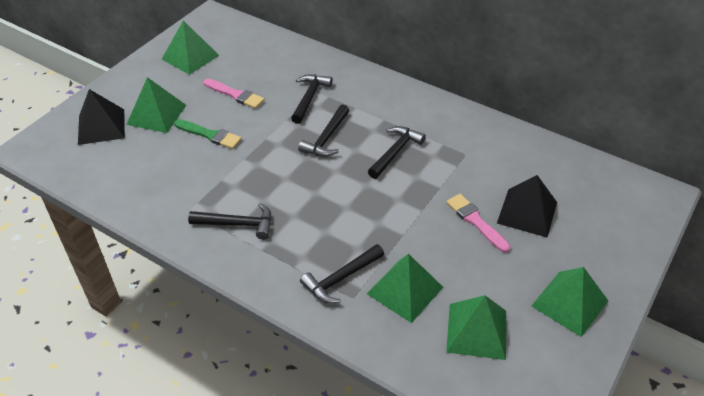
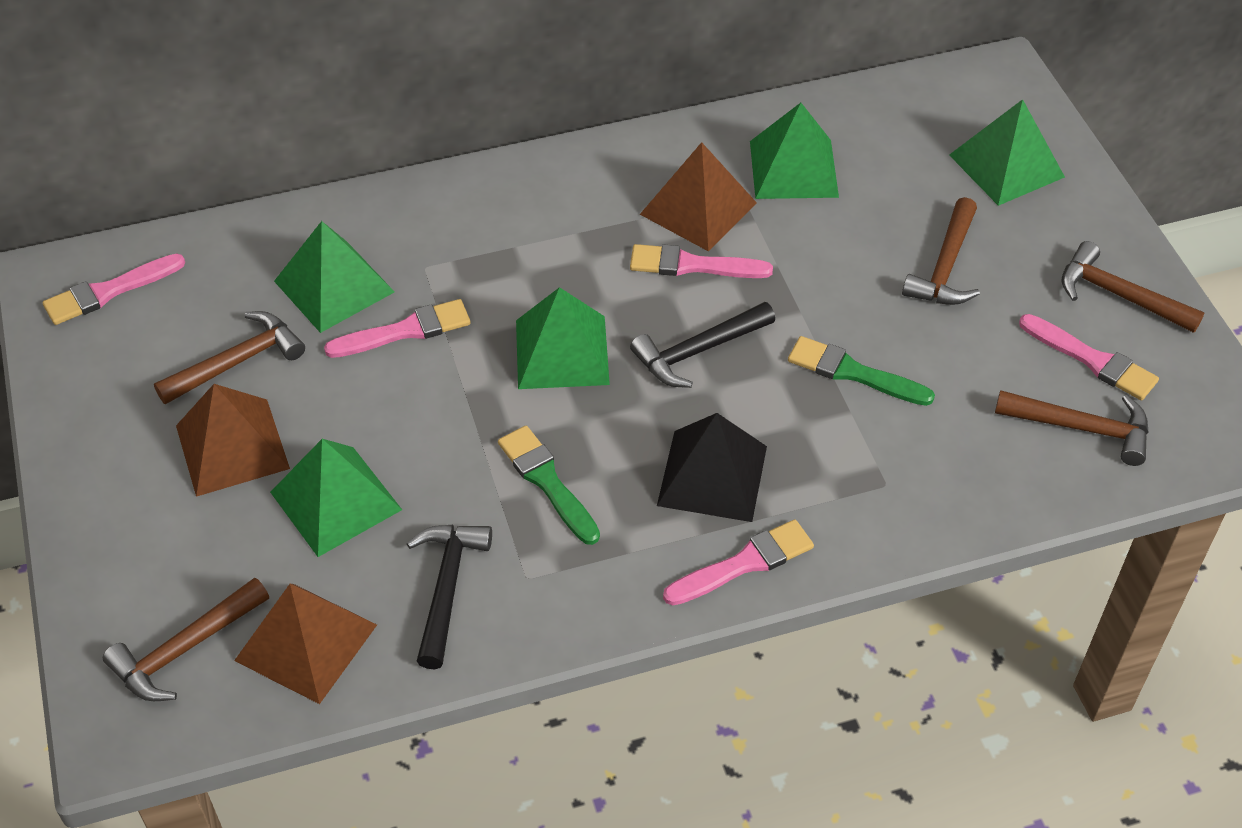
black hammer: [188,203,272,240] [291,74,333,124] [298,104,349,157] [300,244,384,303] [368,126,426,179] = 5 -> [407,525,492,669] [630,302,775,388] = 2
black pyramid: [78,89,125,145] [497,175,557,238] = 2 -> [657,413,767,522] = 1
brown hammer: none = 0 -> [103,578,269,701] [154,311,305,404] [902,197,980,305] [995,390,1149,466] [1062,241,1205,333] = 5
brown pyramid: none = 0 -> [176,384,290,497] [234,584,377,704] [640,142,757,251] = 3
green brush: [174,119,242,149] = 1 -> [498,426,600,545] [788,336,935,406] = 2
pink brush: [204,79,265,109] [446,194,510,253] = 2 -> [43,253,185,325] [324,299,471,358] [630,244,773,278] [663,519,814,605] [1019,314,1159,400] = 5

